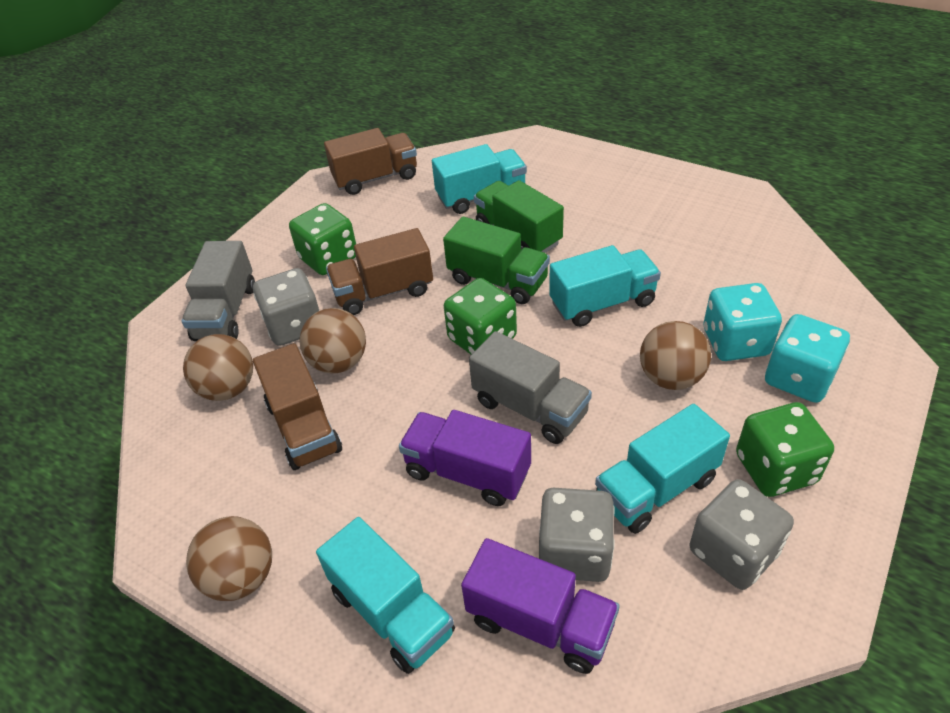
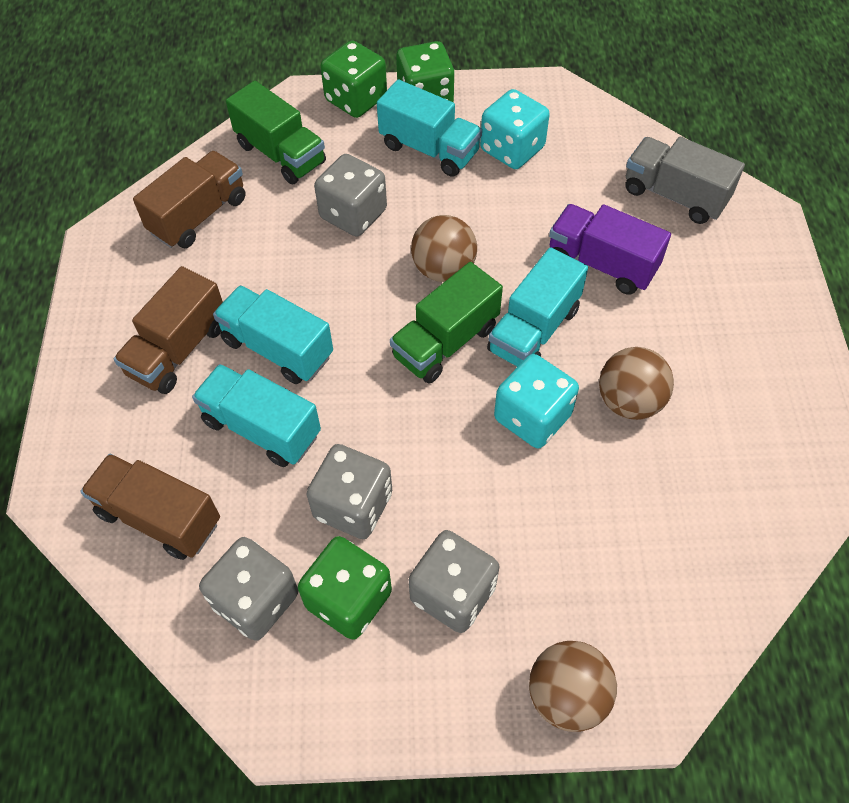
brown ball: [183,334,253,401] [186,516,272,601] [300,308,366,374] [640,321,711,390] = 4 -> [411,215,477,282] [529,641,617,732] [599,347,674,420] = 3
grey dice: [253,268,319,346] [539,488,615,582] [690,479,794,590] = 3 -> [199,537,298,641] [306,444,392,539] [314,154,387,237] [409,530,499,633] = 4
grey truck: [182,241,255,341] [469,331,592,444] = 2 -> [625,137,745,224] = 1
purple truck: [399,410,531,506] [461,538,620,674] = 2 -> [549,204,671,295] = 1

